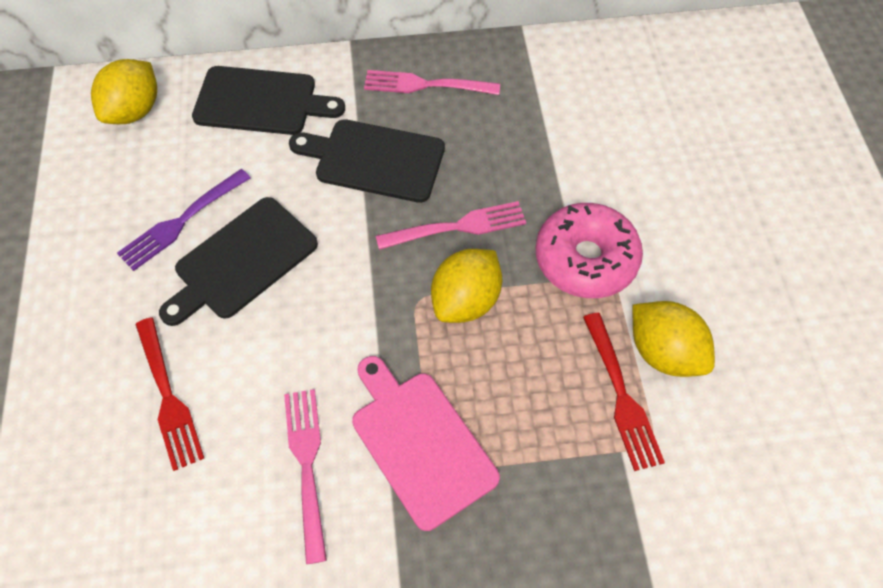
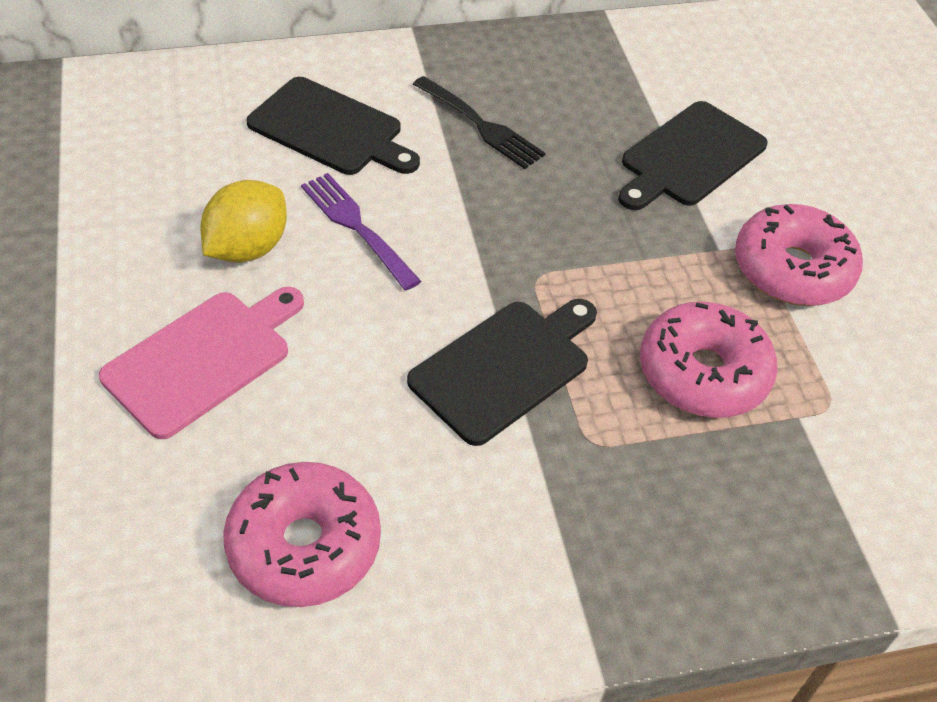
black fork: none = 0 -> [413,76,546,169] = 1
pink donut: [535,203,643,298] = 1 -> [223,462,381,607] [640,302,777,418] [735,204,863,306] = 3
pink fork: [284,389,327,564] [364,70,500,95] [376,201,526,250] = 3 -> none = 0
red fork: [135,318,204,471] [583,313,665,471] = 2 -> none = 0
yellow lemon: [91,59,157,124] [431,249,502,323] [632,301,715,377] = 3 -> [201,180,287,263] = 1

